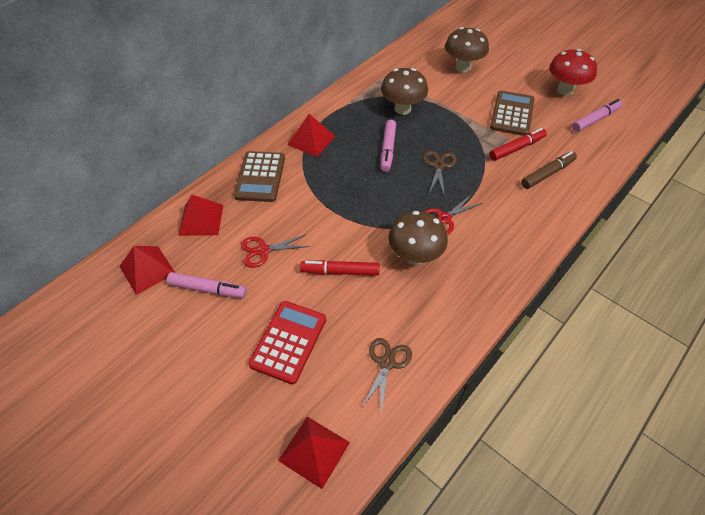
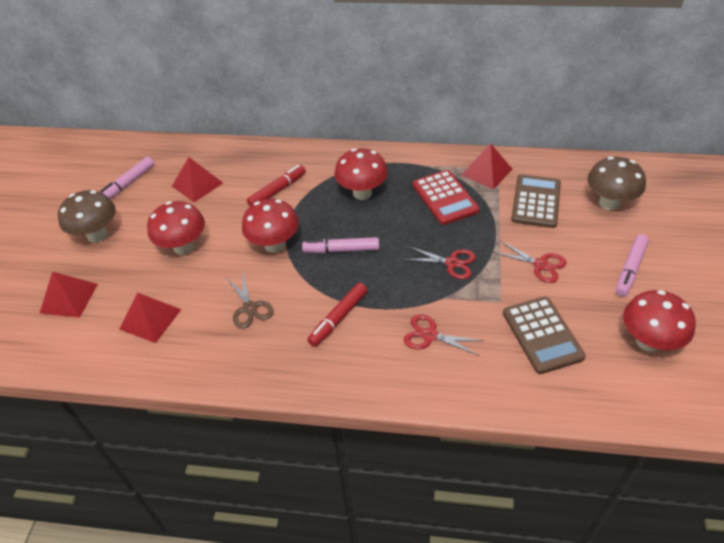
brown marker: [521,151,577,189] = 1 -> none = 0
brown mushroom: [381,68,428,115] [388,211,448,265] [445,27,489,72] = 3 -> [58,190,116,243] [587,157,646,210] = 2
brown scissors: [361,338,412,413] [423,151,457,196] = 2 -> [226,274,274,328] = 1
red mushroom: [549,49,597,96] = 1 -> [147,201,205,255] [242,199,299,253] [334,148,388,200] [623,290,696,352] = 4
red scissors: [241,234,310,268] [424,194,483,235] = 2 -> [404,246,476,279] [404,314,483,356] [493,240,567,283] = 3

